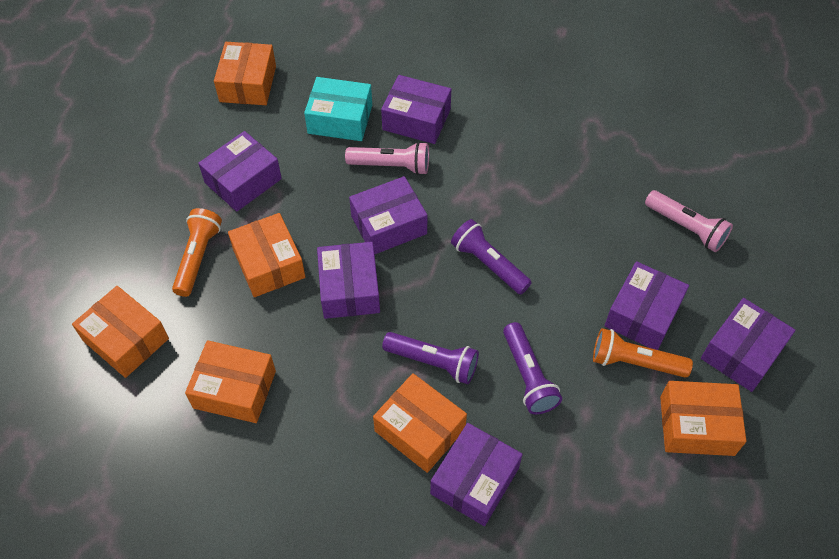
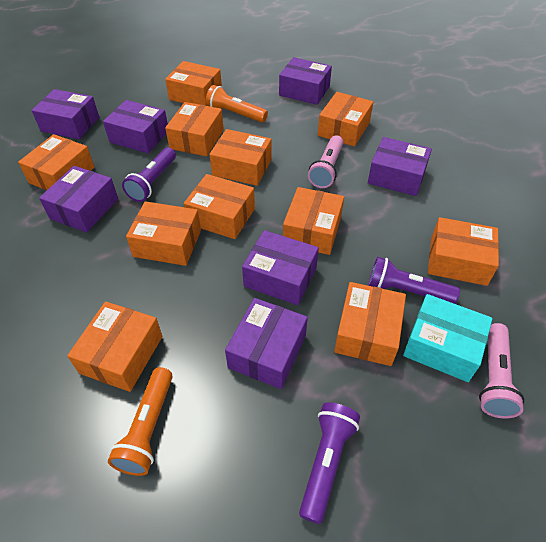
orange box: [72,286,169,378] [185,340,276,423] [214,42,276,105] [228,213,305,297] [373,373,467,473] [660,381,747,456] = 6 -> [18,134,94,191] [67,301,162,392] [126,201,201,266] [165,61,222,105] [165,102,224,156] [184,174,255,239] [209,129,272,186] [283,187,344,255] [318,92,373,146] [334,282,406,366] [428,217,499,286] = 11

